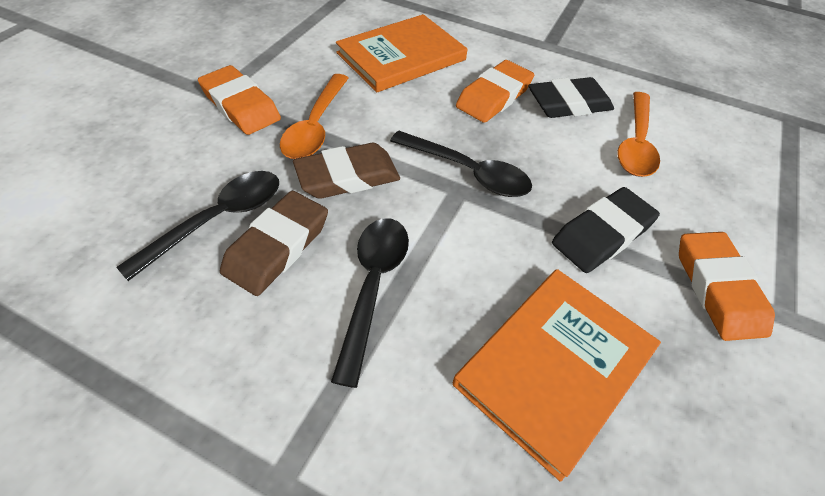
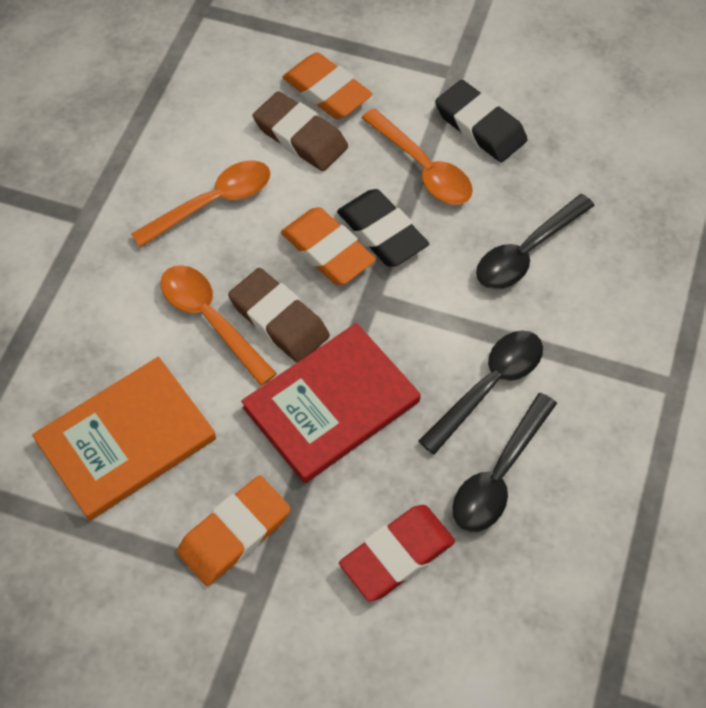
orange book: [336,14,468,92] [453,269,661,482] = 2 -> [32,357,216,521] = 1
orange spoon: [280,74,349,159] [617,92,660,177] = 2 -> [131,160,270,247] [161,265,277,386] [362,108,473,205] = 3
red book: none = 0 -> [241,323,421,484] = 1
red eraser: none = 0 -> [339,505,455,602] = 1

